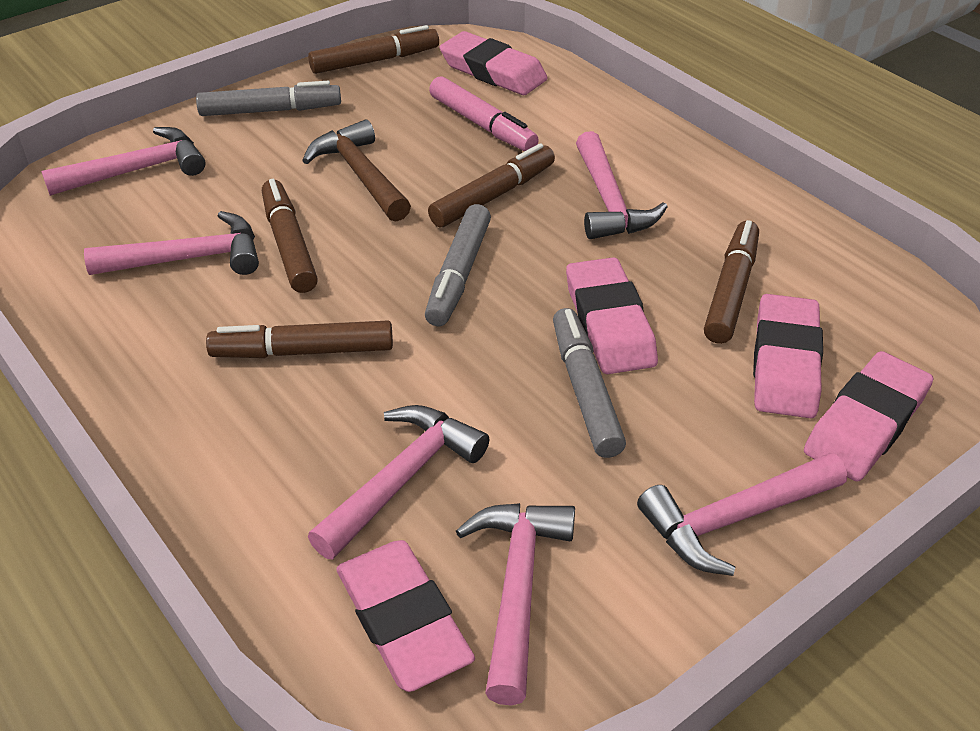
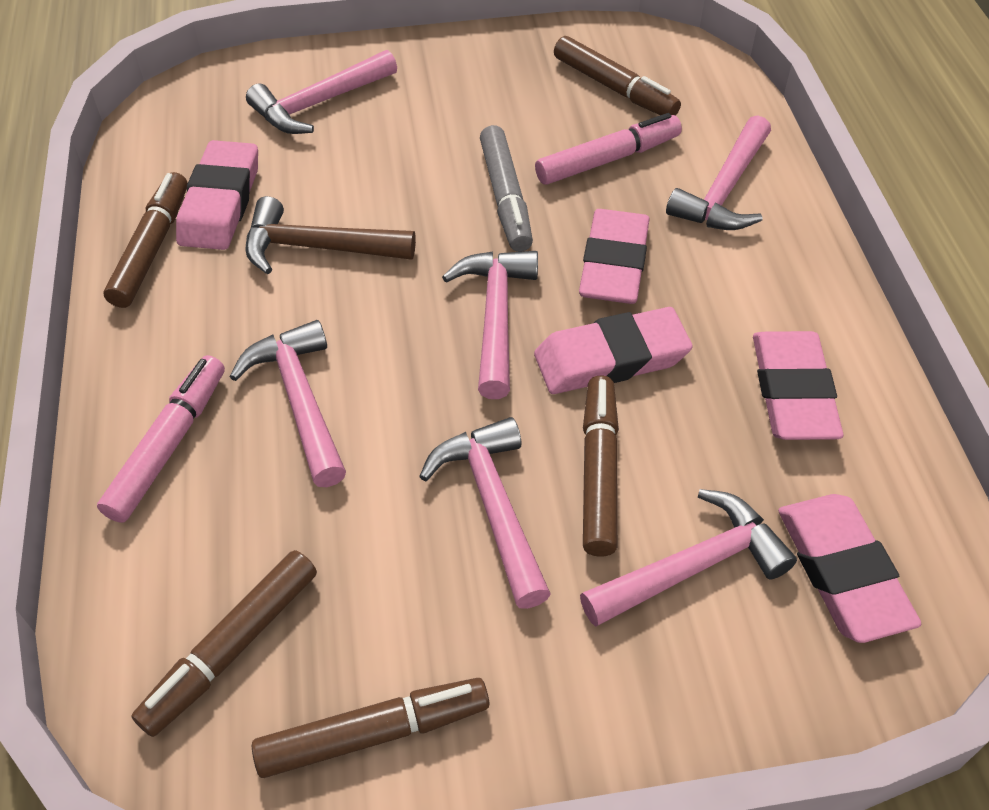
grey marker: [196,81,341,116] [425,204,491,326] [553,308,626,458] = 3 -> [480,125,533,252] = 1
pink marker: [429,76,539,152] = 1 -> [97,355,225,523] [535,113,682,185] = 2

